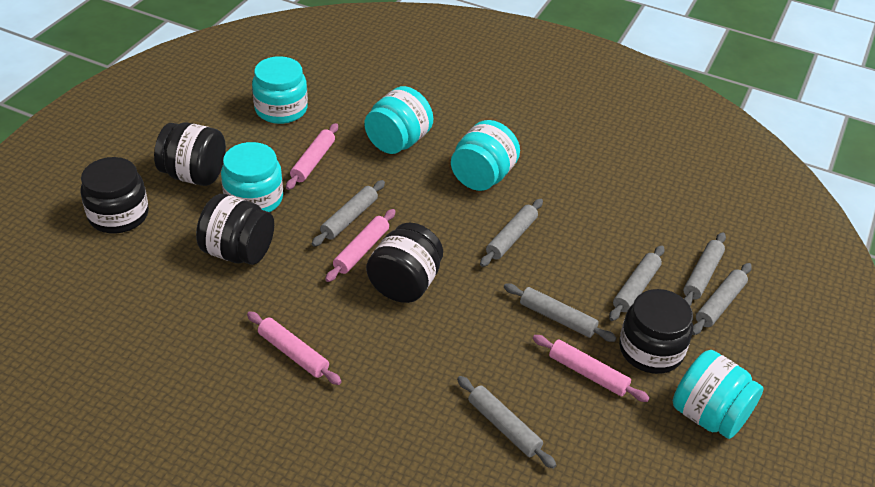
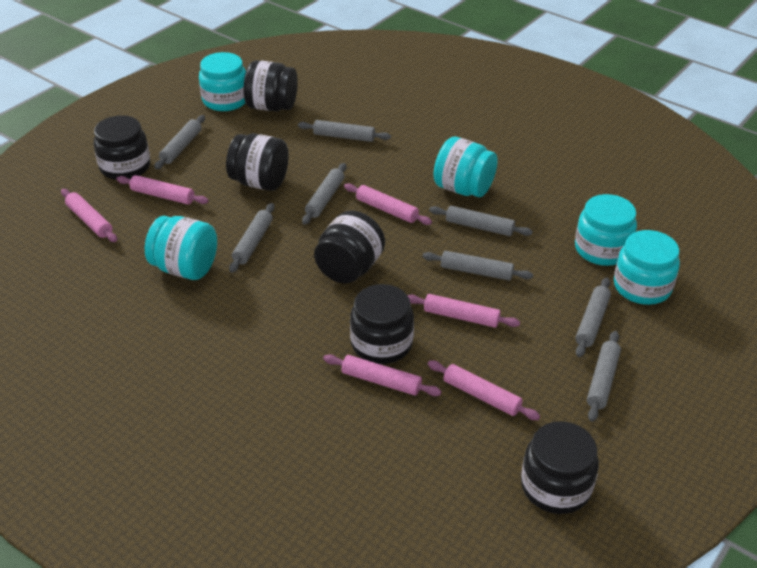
black jar: [81,157,149,233] [154,122,226,186] [196,194,274,265] [366,223,443,303] [619,289,693,374] = 5 -> [93,115,151,180] [226,133,289,191] [244,60,298,112] [314,210,385,283] [350,284,414,364] [521,421,599,514] = 6
grey rolling pin: [312,180,385,246] [457,376,556,469] [480,199,543,267] [504,283,616,342] [609,245,665,321] [683,232,726,306] [692,263,752,335] = 7 -> [154,115,205,170] [229,203,275,273] [298,120,391,142] [302,163,346,225] [422,251,533,281] [429,206,533,236] [575,278,611,357] [587,331,621,422] = 8
pink rolling pin: [247,311,342,385] [286,123,338,190] [325,209,395,282] [533,335,650,402] = 4 -> [61,189,117,242] [116,175,209,205] [323,354,442,396] [344,183,432,225] [407,294,520,328] [428,360,540,420] = 6

